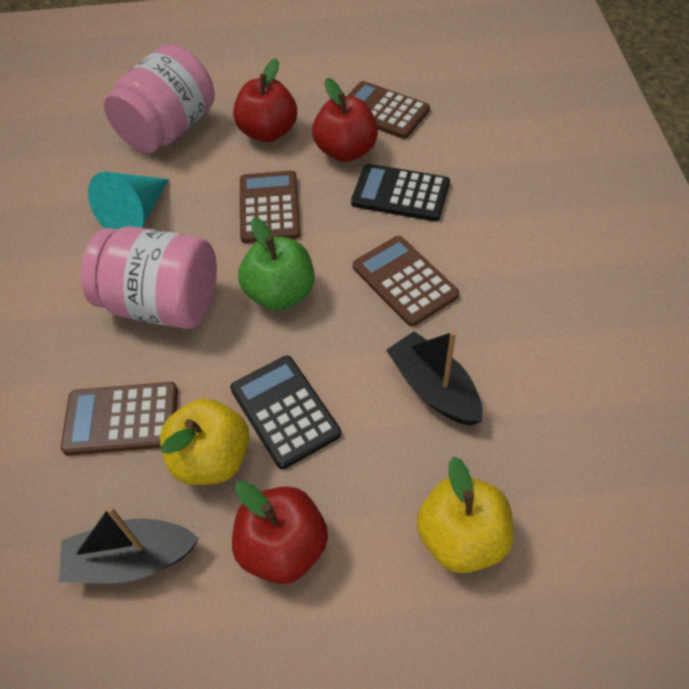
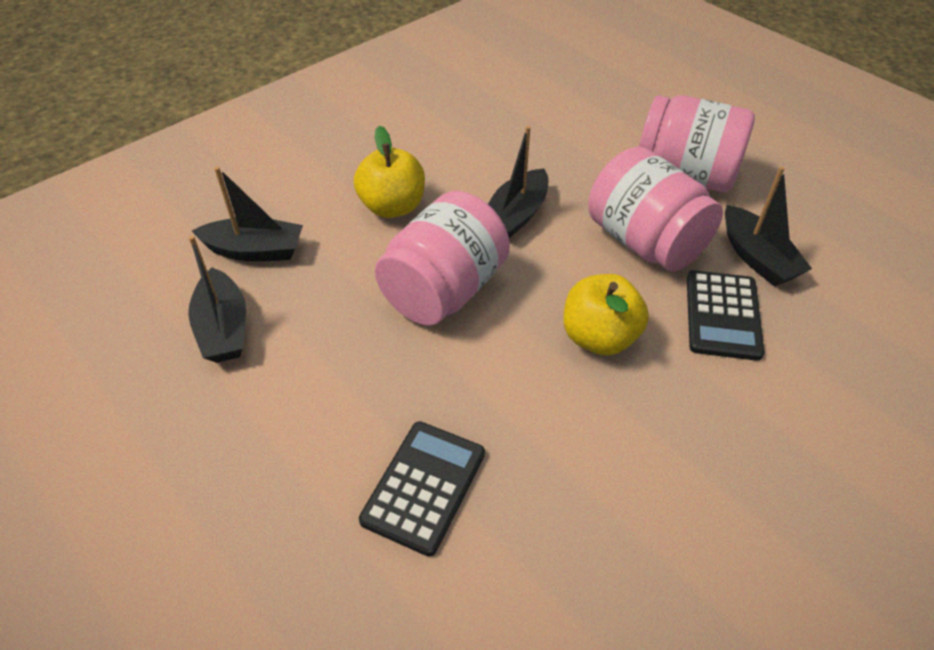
black boat: [59,506,199,583] [386,331,483,426] = 2 -> [188,236,246,363] [192,167,303,261] [488,126,548,238] [725,166,812,286] = 4
brown calculator: [61,382,178,456] [240,170,300,243] [347,81,430,139] [353,236,459,327] = 4 -> none = 0
green apple: [238,217,315,311] = 1 -> none = 0
pink jar: [81,226,217,329] [104,44,215,154] = 2 -> [375,191,510,326] [588,147,723,271] [639,95,755,192] = 3
red apple: [232,481,328,584] [233,58,297,142] [312,78,378,162] = 3 -> none = 0
turquoise cone: [88,172,169,230] = 1 -> none = 0

